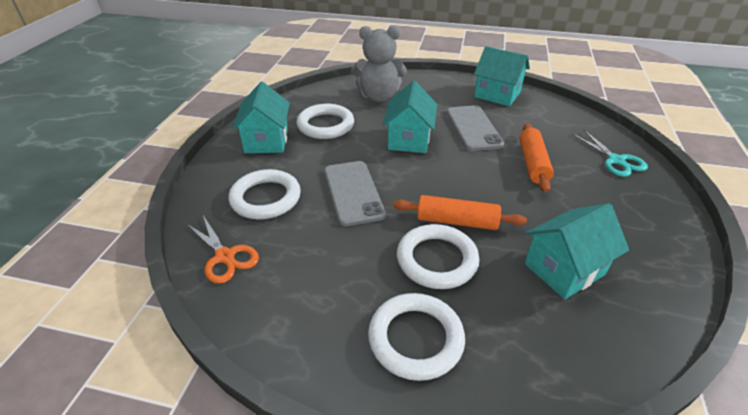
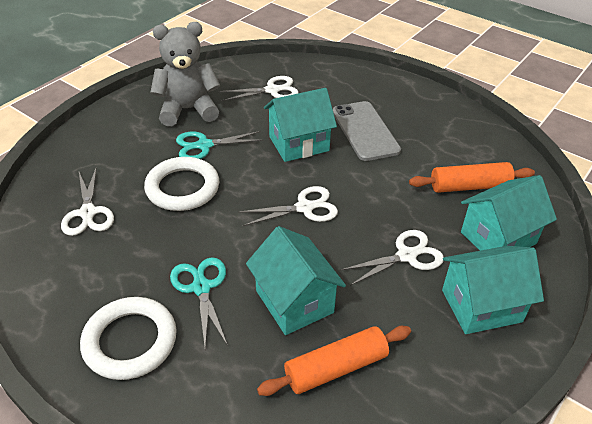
grey phone: [324,161,386,226] [446,105,504,151] = 2 -> [333,101,401,161] = 1
orange scissors: [187,216,259,284] = 1 -> none = 0
turquoise scissors: [572,130,648,177] = 1 -> [170,257,228,347] [176,131,264,159] = 2
white ring: [229,169,301,219] [297,104,354,139] [368,293,465,381] [397,224,480,289] = 4 -> [80,297,177,380] [144,157,219,211] = 2
white scissors: none = 0 -> [61,169,114,236] [219,76,299,101] [238,186,338,226] [341,230,444,286] = 4

